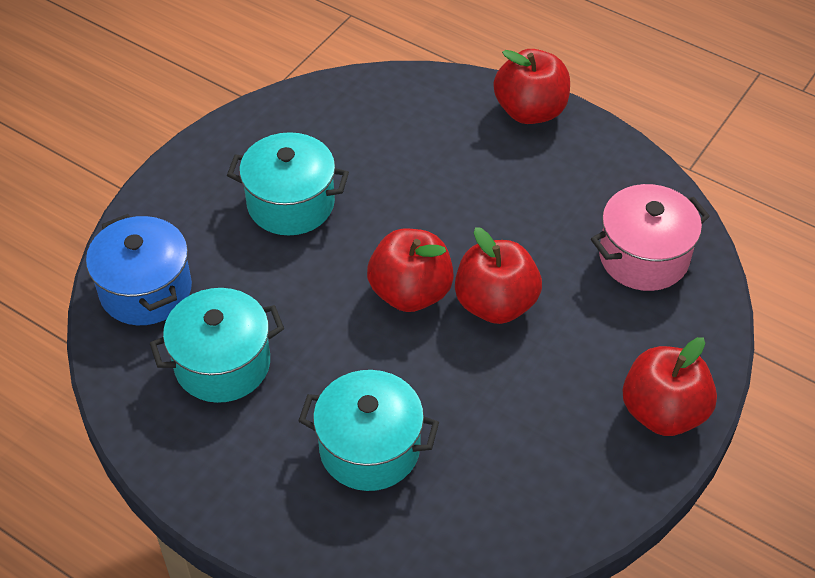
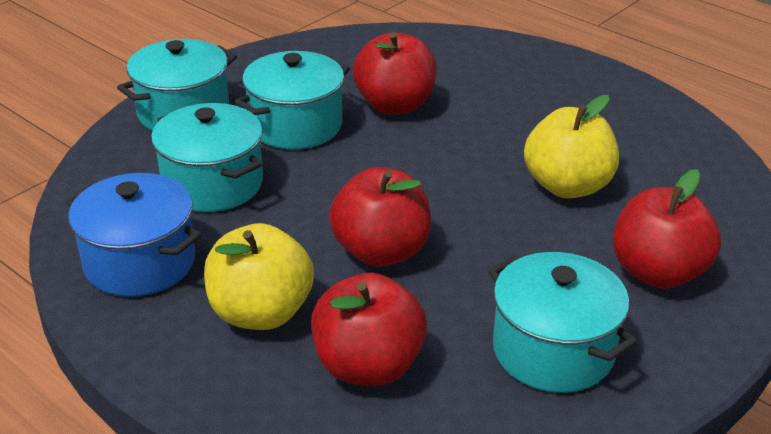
pink pot: [591,184,710,291] = 1 -> none = 0
turquoise pot: [150,288,284,403] [227,132,349,235] [298,370,439,491] = 3 -> [117,39,237,131] [151,103,263,212] [235,51,350,149] [489,252,637,393] = 4
yellow apple: none = 0 -> [204,223,314,330] [524,95,619,199] = 2

